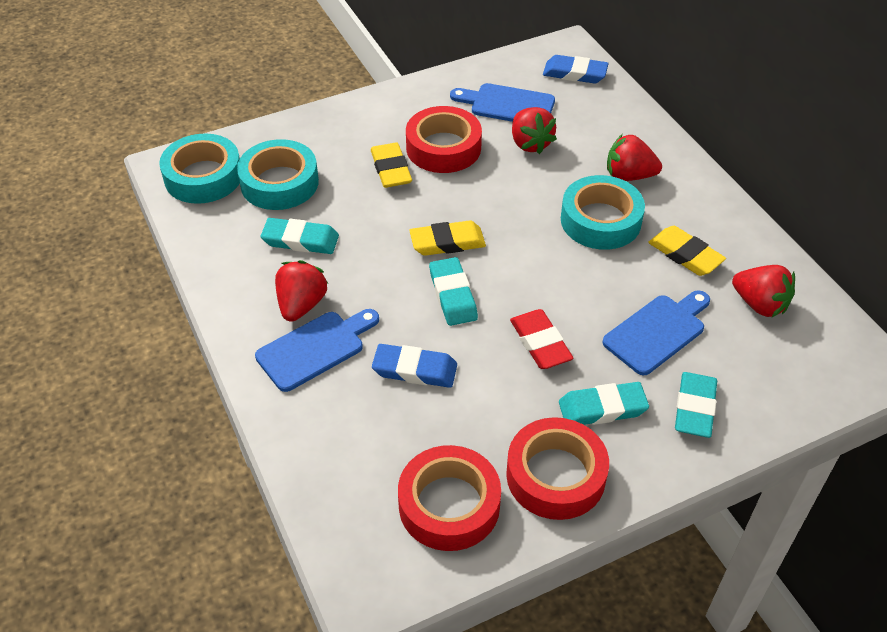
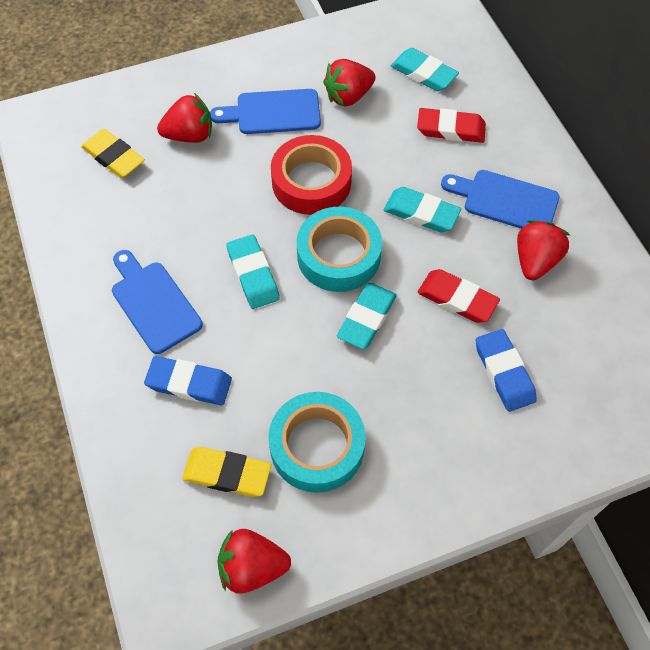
red eraser: [510,309,574,369] = 1 -> [417,108,486,143] [418,269,500,323] = 2
red tape: [398,445,501,551] [406,106,482,173] [506,417,609,520] = 3 -> [271,135,352,215] = 1
turquoise tape: [159,133,240,204] [237,139,319,210] [561,175,645,250] = 3 -> [268,392,366,493] [297,207,382,292] = 2
yellow eraser: [371,142,412,188] [409,220,486,256] [648,226,726,276] = 3 -> [81,129,145,178] [182,447,271,497] = 2

